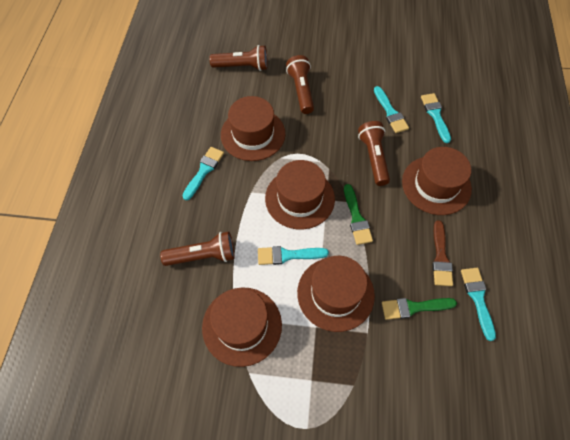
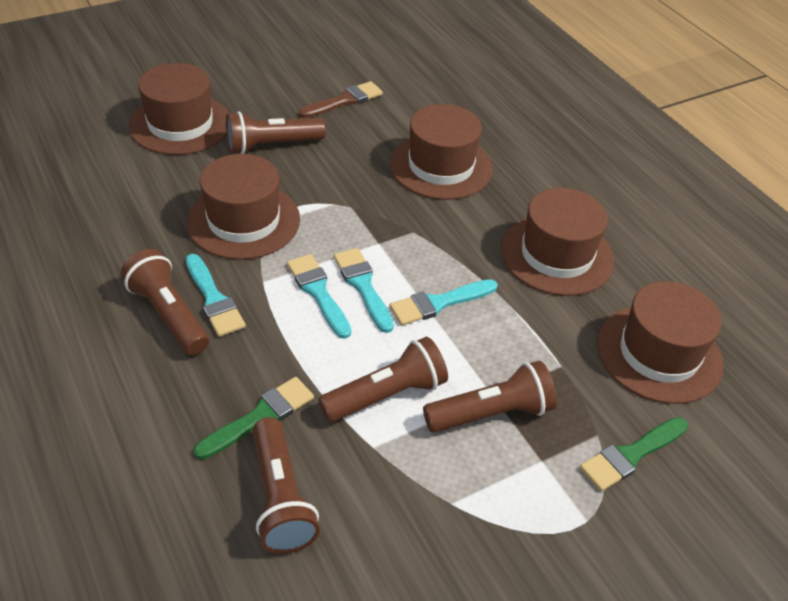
brown flashlight: [160,231,235,266] [209,45,268,71] [286,55,314,114] [358,121,390,186] = 4 -> [121,249,209,355] [226,111,326,154] [252,417,320,554] [318,337,448,422] [423,361,557,433] = 5
turquoise brush: [182,147,224,200] [258,246,329,265] [374,86,409,133] [421,93,451,143] [461,268,496,341] = 5 -> [186,254,246,337] [287,254,351,339] [334,248,394,333] [389,279,498,326] = 4

